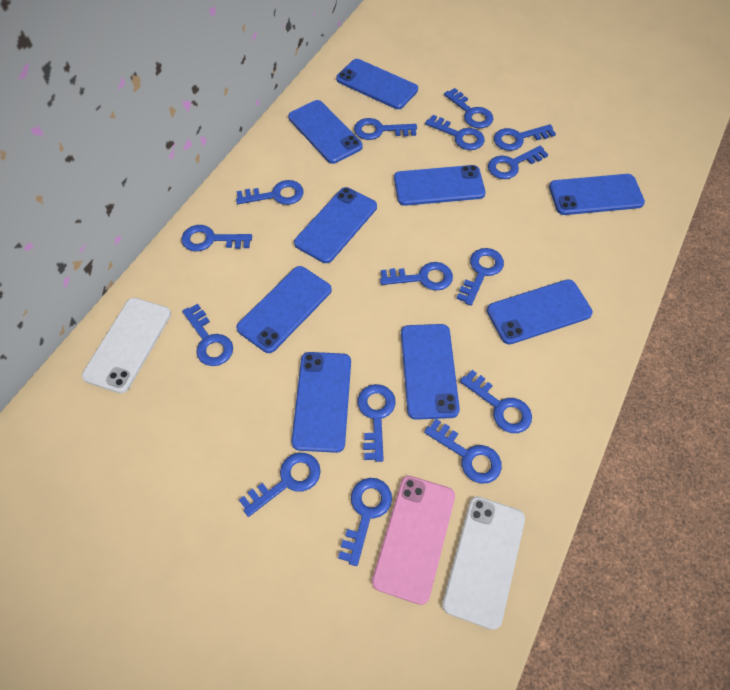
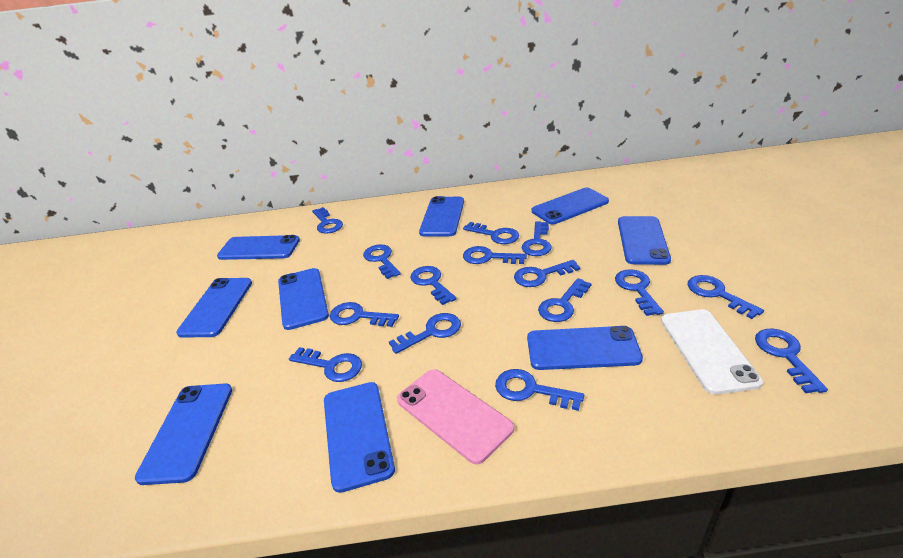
white phone: [82,298,171,393] [442,496,525,630] = 2 -> [661,309,763,395] = 1

